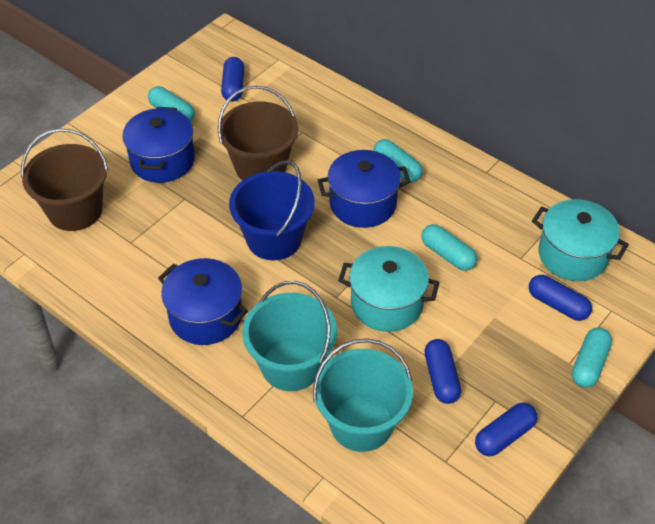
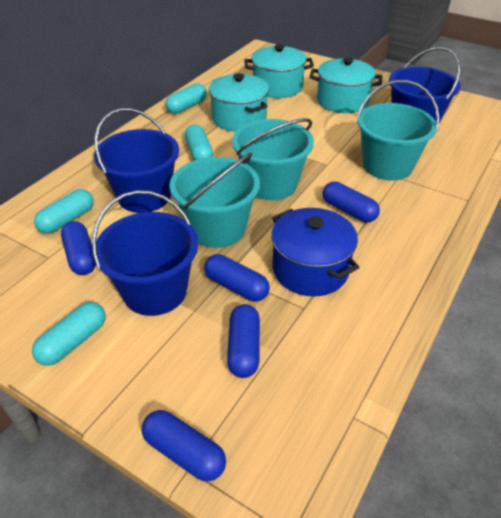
blue bucket: [229,160,315,260] = 1 -> [92,190,198,316] [94,108,179,213] [389,47,461,123] = 3
blue capsule: [221,57,244,102] [424,339,461,404] [475,403,537,456] [529,275,592,321] = 4 -> [61,221,96,275] [142,410,226,481] [204,254,270,302] [227,304,260,378] [323,182,380,223] = 5
blue pot: [122,107,195,183] [158,258,248,345] [318,150,411,228] = 3 -> [271,208,359,296] = 1
brown bucket: [21,128,108,231] [218,86,298,180] = 2 -> none = 0
turquoise bucket: [242,281,337,391] [313,338,413,452] = 2 -> [169,153,260,248] [232,118,314,200] [357,80,440,181] = 3
turquoise pot: [338,246,439,332] [532,199,629,281] = 2 -> [209,73,269,132] [244,44,314,98] [310,57,382,113] = 3

